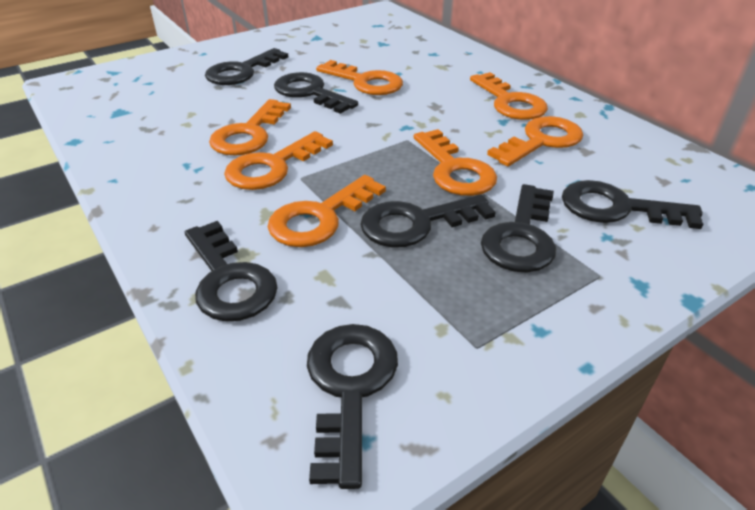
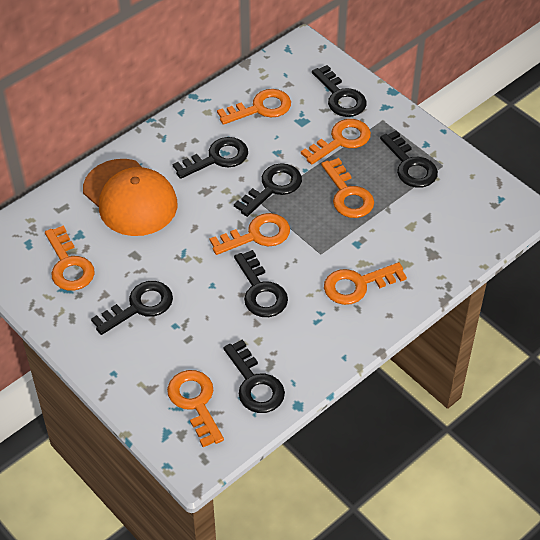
orange cap: none = 0 -> [83,159,177,236] = 1

